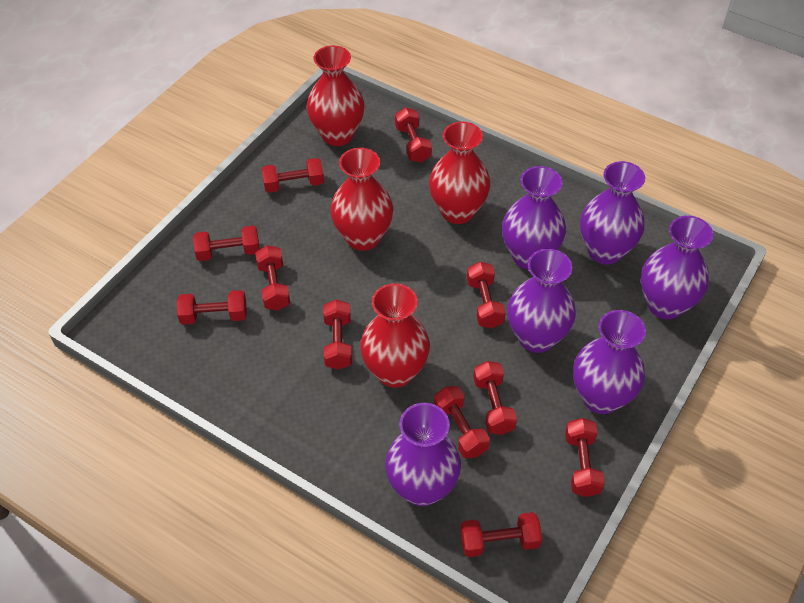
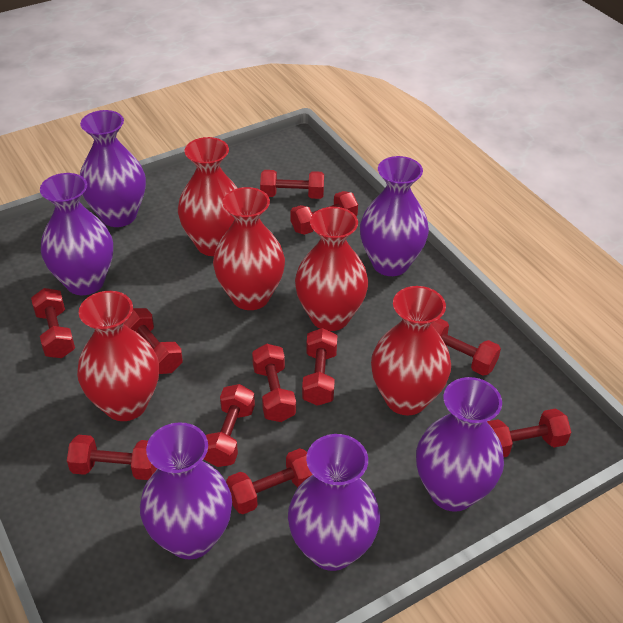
red vase: [307,45,365,146] [330,148,393,251] [360,283,430,388] [429,121,491,224] = 4 -> [77,291,159,421] [178,137,237,256] [213,187,285,310] [295,207,368,331] [371,286,451,415] = 5

